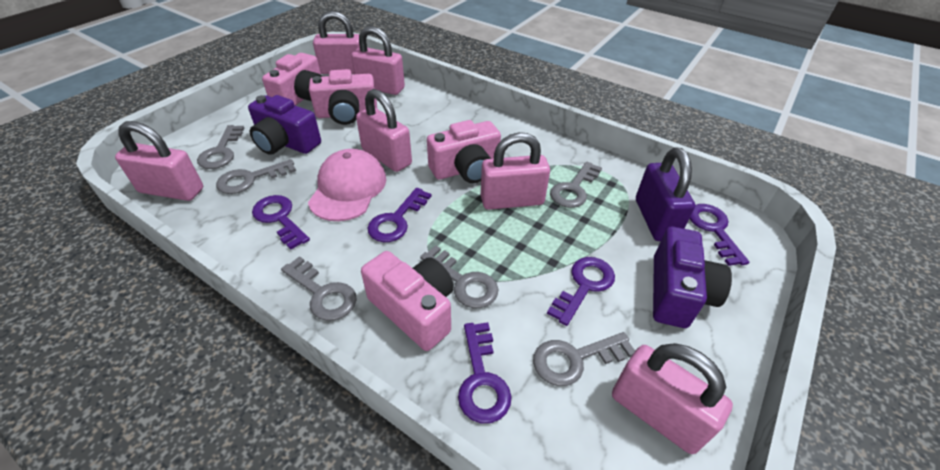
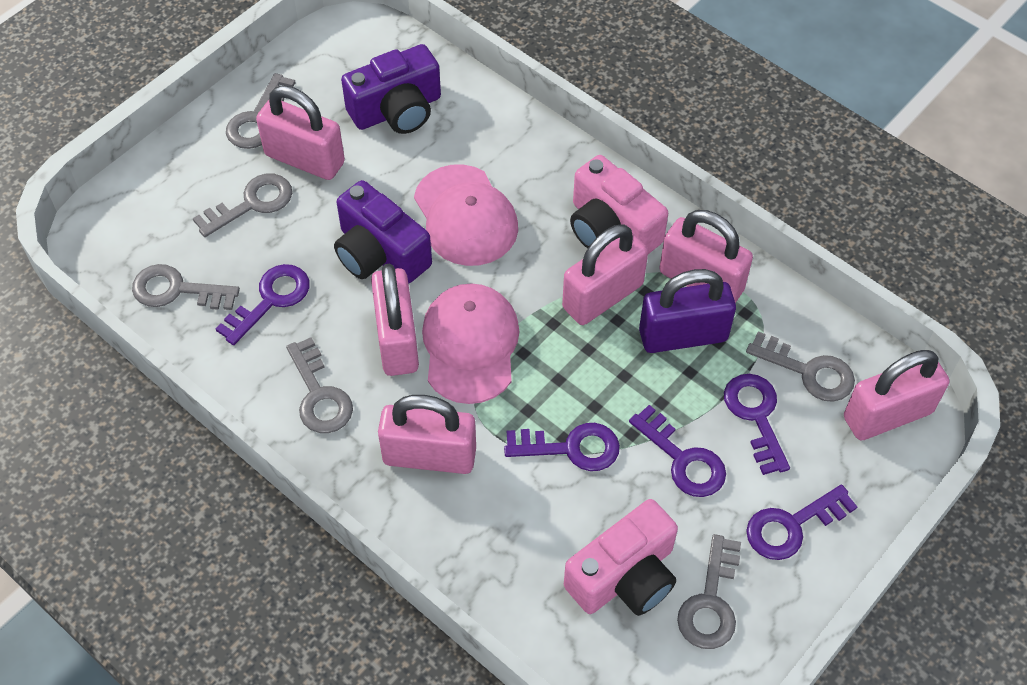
pink camera: [262,53,323,106] [309,69,377,125] [361,251,454,351] [427,120,501,183] = 4 -> [564,499,678,616] [570,155,668,254] = 2
pink cap: [308,149,386,221] = 1 -> [414,164,518,266] [422,283,520,404] = 2

